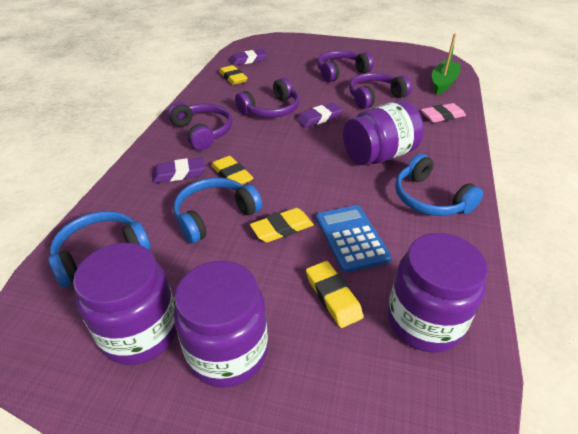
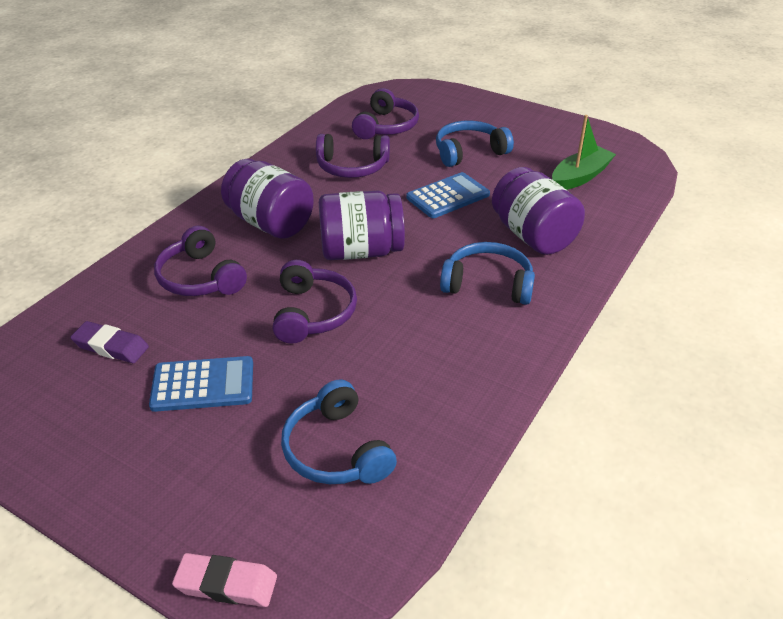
blue calculator: [316,205,392,273] = 1 -> [149,356,253,412] [406,172,490,218] = 2
purple eraser: [152,157,206,183] [230,49,267,65] [296,103,342,128] = 3 -> [70,321,149,363] = 1
purple jar: [73,243,177,365] [174,261,268,388] [343,100,424,165] [388,233,488,353] = 4 -> [221,159,314,239] [319,190,405,260] [492,167,585,255] = 3
yellow eraser: [211,156,253,185] [219,65,248,85] [250,208,314,242] [306,261,363,328] = 4 -> none = 0

